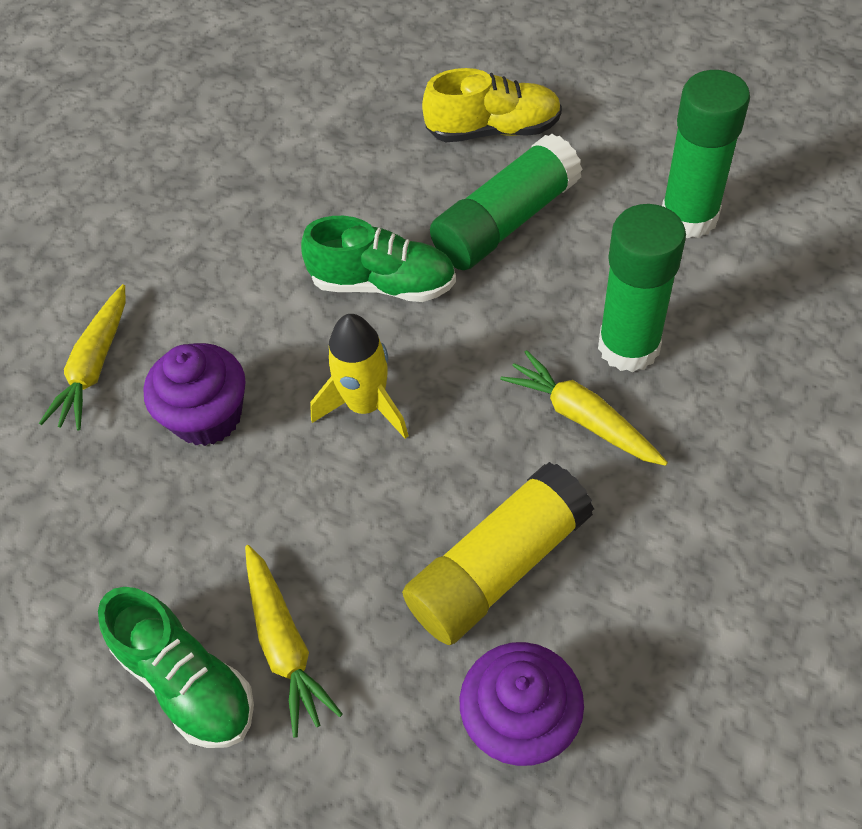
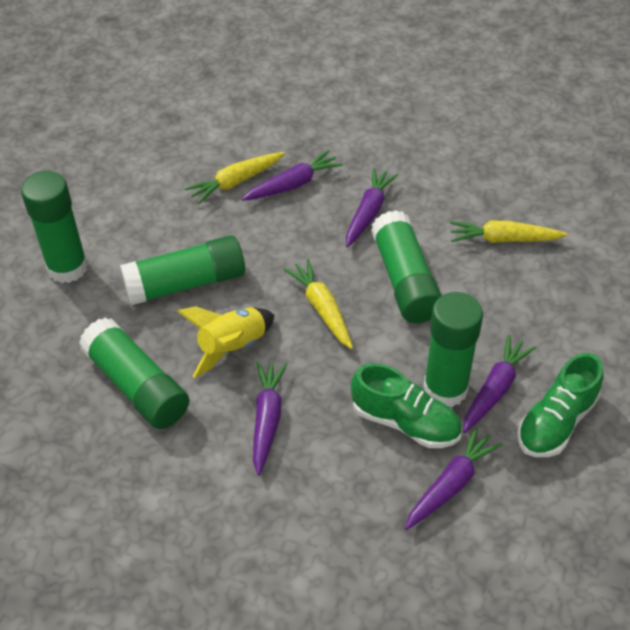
green glue stick: [430,134,583,270] [598,204,686,372] [662,70,750,238] = 3 -> [21,171,88,283] [79,317,189,429] [120,235,245,305] [371,210,442,323] [423,292,483,407] = 5
purple carrot: none = 0 -> [242,150,343,201] [253,361,287,475] [346,168,398,247] [405,426,503,530] [463,335,536,433] = 5
purple cupcake: [144,343,246,446] [459,642,584,766] = 2 -> none = 0
yellow glue stick: [402,462,594,645] = 1 -> none = 0
yellow shoe: [422,68,562,142] = 1 -> none = 0

